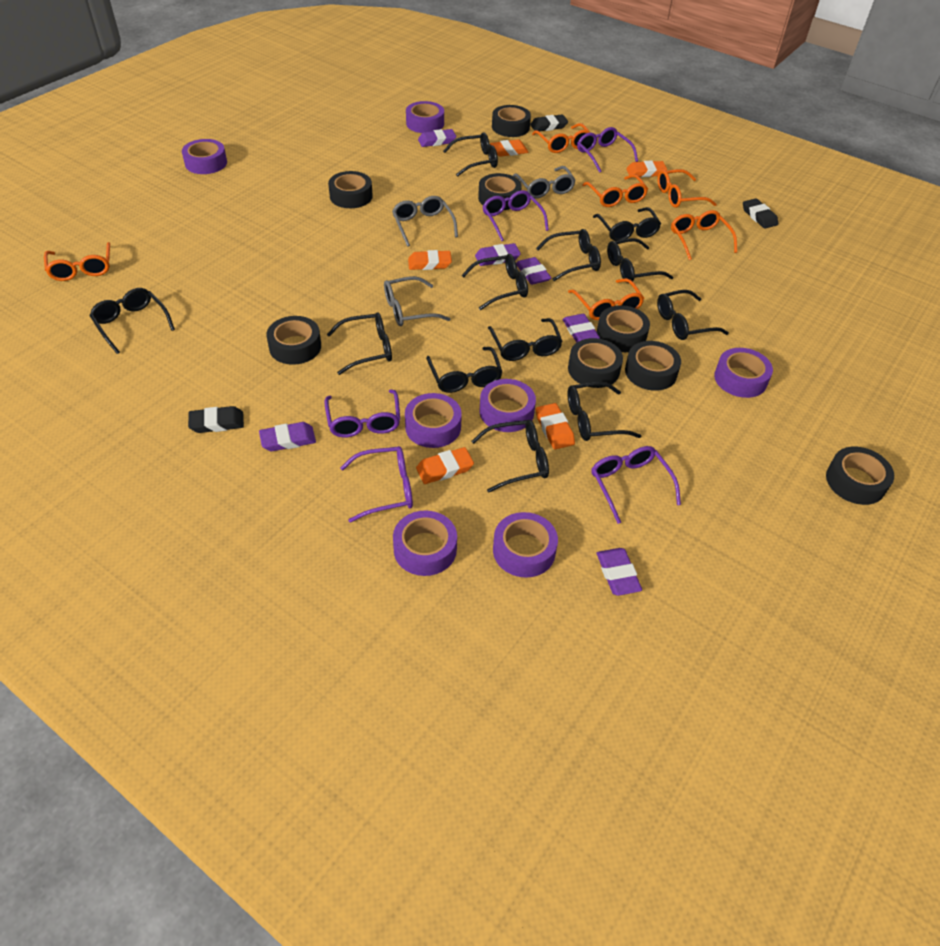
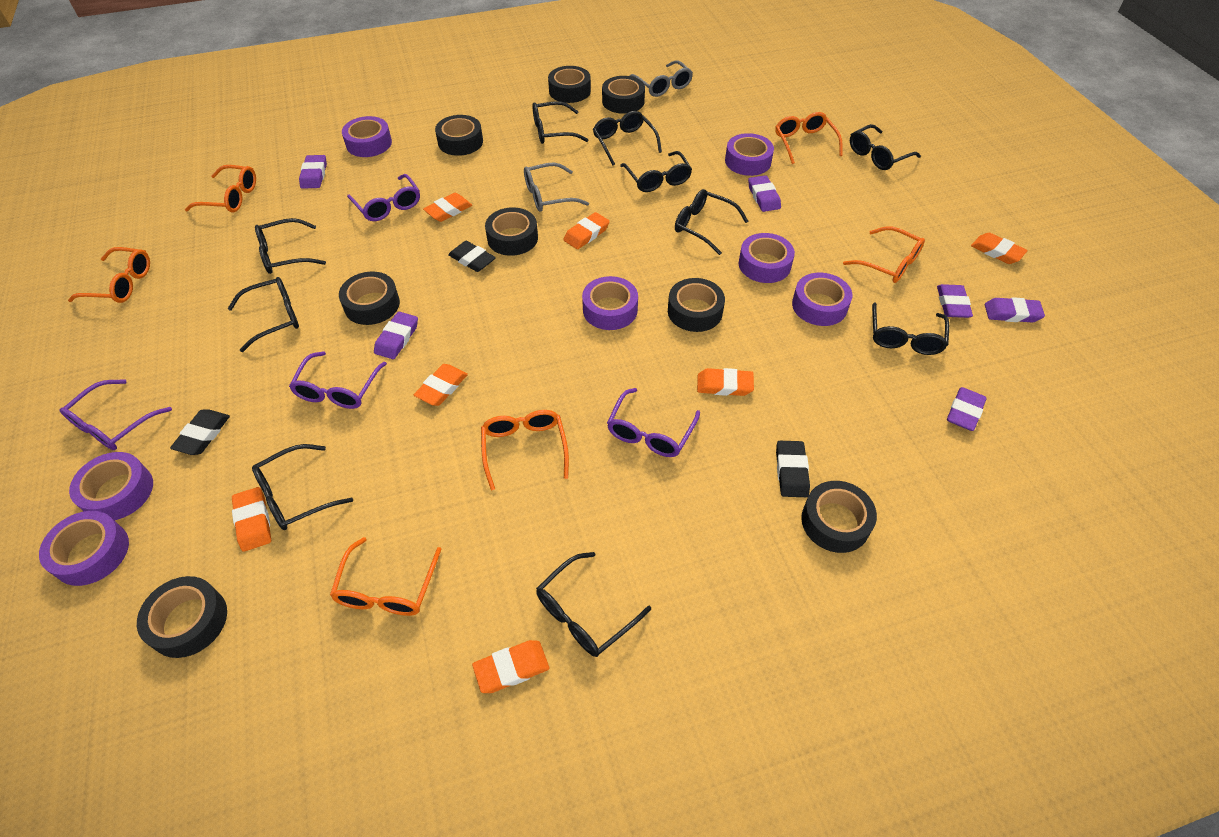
black glasses: [89,288,175,354] [327,312,392,375] [426,347,502,393] [443,132,498,177] [462,254,528,310] [471,420,549,493] [488,318,563,361] [536,229,601,281] [567,382,641,441] [593,207,661,241] [607,238,673,284] [657,290,729,340] = 12 -> [228,277,299,352] [252,444,353,530] [255,218,326,274] [532,101,588,144] [536,552,651,657] [593,111,662,165] [620,151,692,192] [675,189,749,255] [850,124,921,170] [872,302,949,355] = 10
grey glasses: [384,276,450,326] [392,196,458,247] [512,166,576,199] = 3 -> [524,163,589,212] [629,60,693,97] = 2
orange eraser: [408,250,452,270] [416,447,474,484] [490,140,529,157] [536,403,575,450] [626,161,667,177] = 5 -> [232,487,271,552] [414,364,468,406] [423,193,472,222] [472,640,549,693] [563,212,610,249] [697,368,754,396] [971,233,1028,264] = 7
purple glasses: [324,389,400,438] [340,446,413,522] [482,190,549,241] [577,127,638,173] [591,446,681,524] = 5 -> [59,379,172,450] [289,351,387,409] [347,174,420,221] [607,388,700,457] = 4

